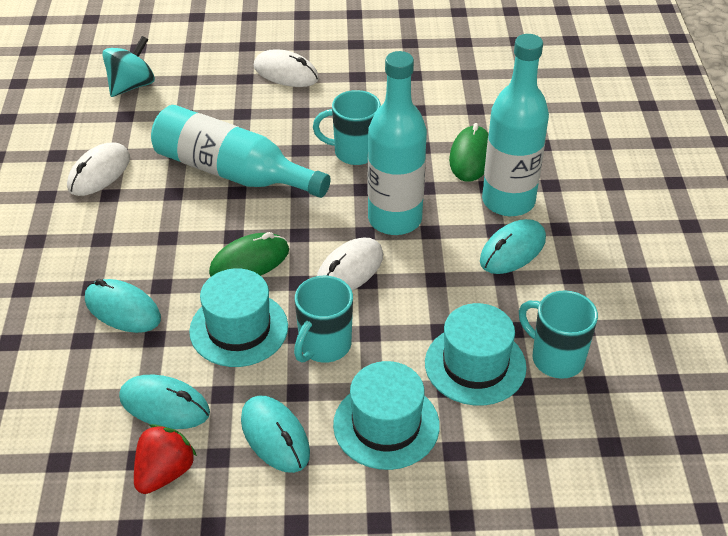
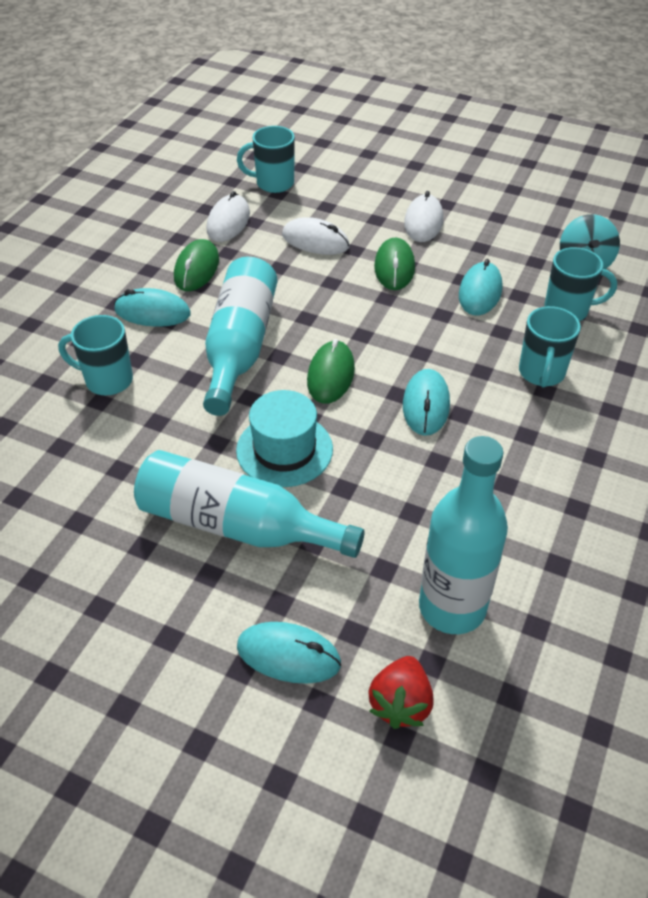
green mouse: [209,232,289,277] [449,123,488,182] = 2 -> [174,239,219,291] [307,339,355,404] [374,238,415,290] = 3
turquoise hat: [189,268,288,367] [333,361,440,470] [425,303,527,406] = 3 -> [236,390,333,487] = 1
turquoise mug: [294,276,353,363] [313,90,381,165] [519,290,598,379] = 3 -> [58,315,133,395] [237,126,295,193] [519,306,581,388] [544,247,617,321] = 4

